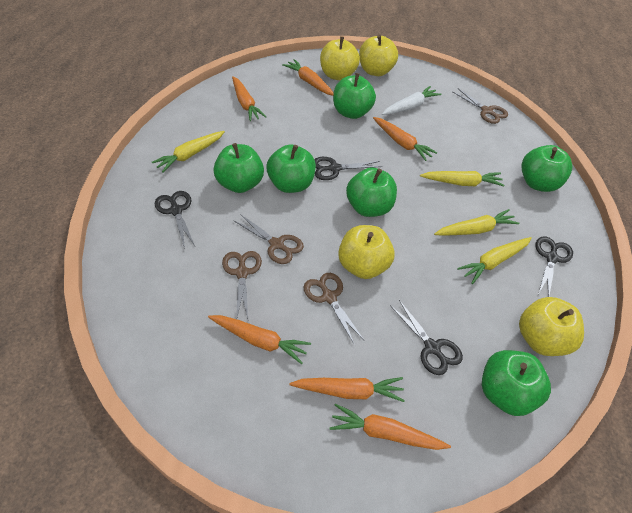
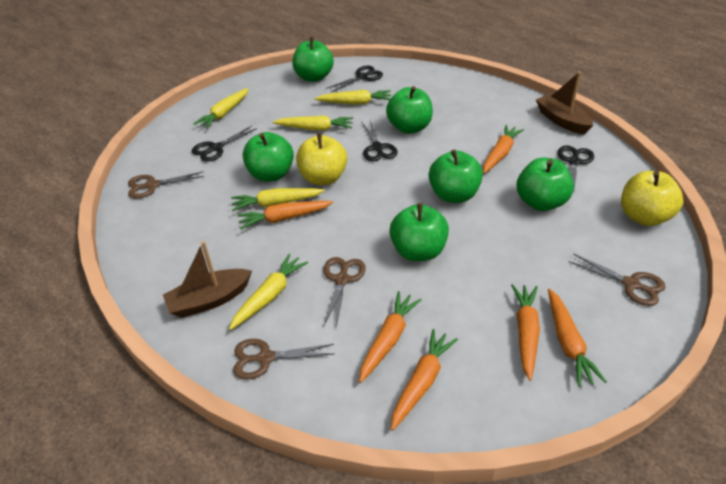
brown boat: none = 0 -> [163,241,252,318] [536,71,593,134] = 2
white carrot: [382,86,441,115] = 1 -> none = 0
yellow apple: [320,36,360,80] [338,225,395,279] [359,34,398,76] [519,297,584,356] = 4 -> [296,133,347,185] [621,171,683,226] = 2
yellow carrot: [152,131,225,173] [420,171,505,187] [434,209,519,236] [457,237,532,284] = 4 -> [193,88,249,129] [229,254,308,330] [231,188,325,211] [273,116,353,130] [315,90,391,105] = 5

